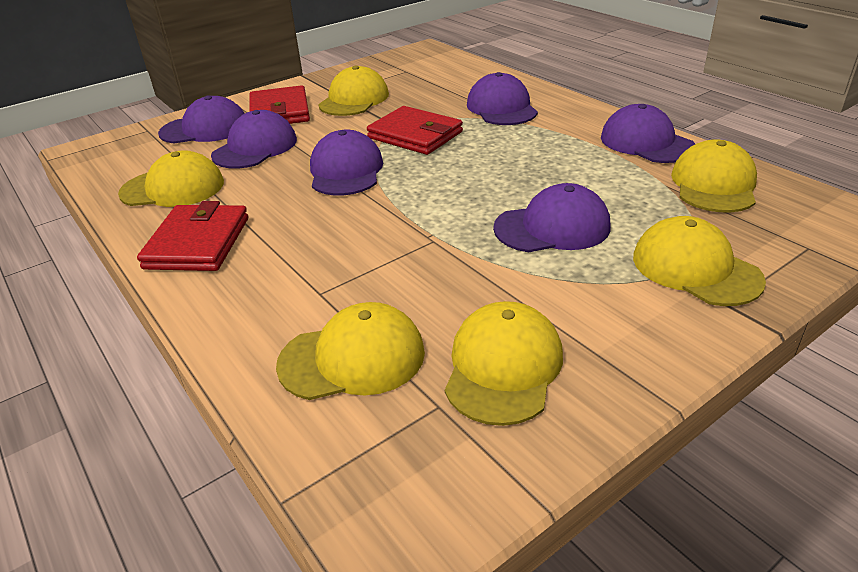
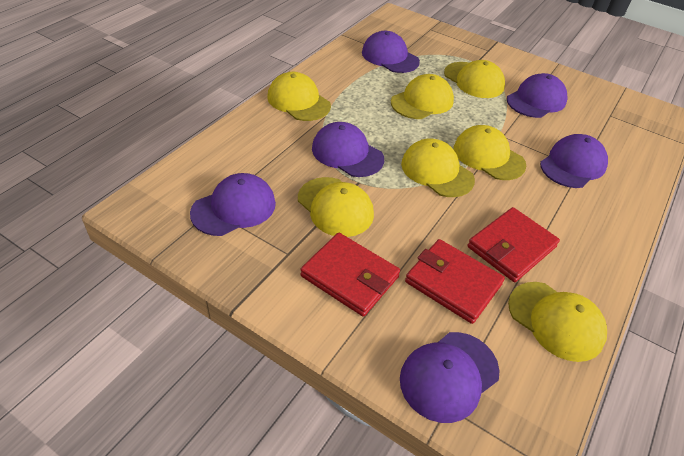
yellow cap: [118,150,224,207] [276,302,425,400] [318,65,389,116] [445,301,563,426] [633,216,766,306] [671,140,757,213] = 6 -> [267,72,331,121] [298,177,374,237] [391,74,454,119] [401,139,475,197] [444,60,505,98] [454,125,526,180] [508,282,607,362] = 7

